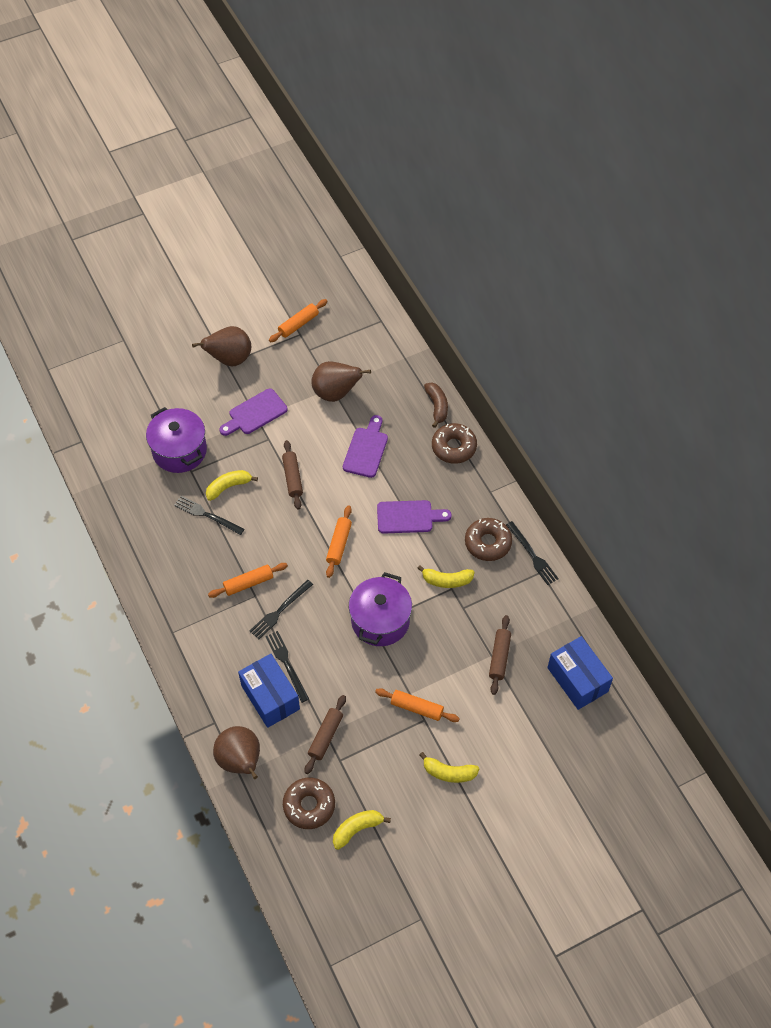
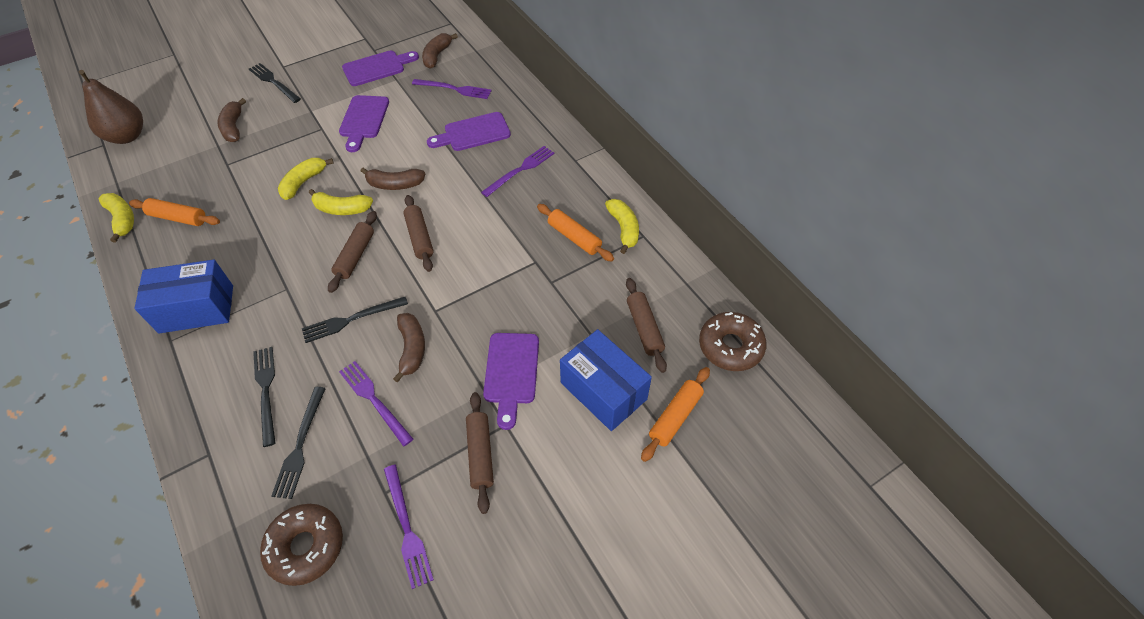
brown banana: [424,382,448,428] = 1 -> [218,98,246,142] [361,168,425,190] [393,313,425,383] [422,33,458,69] = 4
brown donut: [283,777,335,829] [432,423,477,464] [465,518,512,561] = 3 -> [260,504,343,586] [699,312,767,371] = 2
brown pear: [192,326,251,366] [213,726,260,779] [311,361,371,402] = 3 -> [79,70,143,144] = 1
brown rolling pin: [282,440,303,509] [305,695,346,774] [489,615,511,695] = 3 -> [328,211,377,293] [403,195,434,272] [466,392,494,514] [626,278,667,373] = 4
orange rolling pin: [208,563,288,598] [269,299,328,342] [326,505,352,578] [375,688,460,722] = 4 -> [129,198,220,226] [537,204,614,262] [641,367,710,462] = 3
purple cutting board: [219,388,287,436] [343,415,388,478] [377,500,452,534] = 3 -> [339,95,389,152] [342,51,419,86] [427,112,511,151] [483,333,539,430] = 4
purple fork: none = 0 -> [339,361,413,447] [384,465,434,589] [412,79,492,99] [481,146,554,197] = 4
purple pot: [146,407,207,473] [349,572,412,646] = 2 -> none = 0

